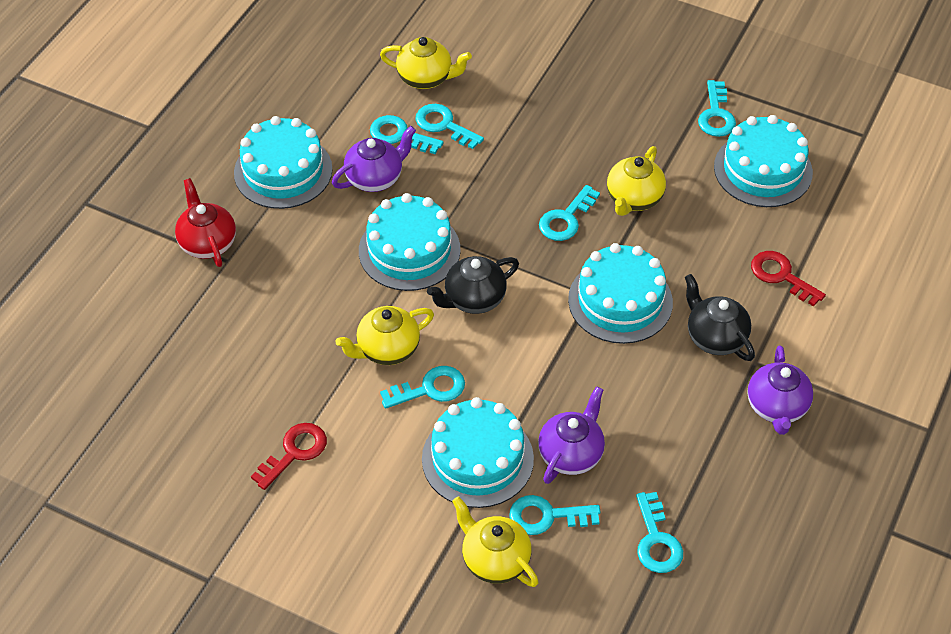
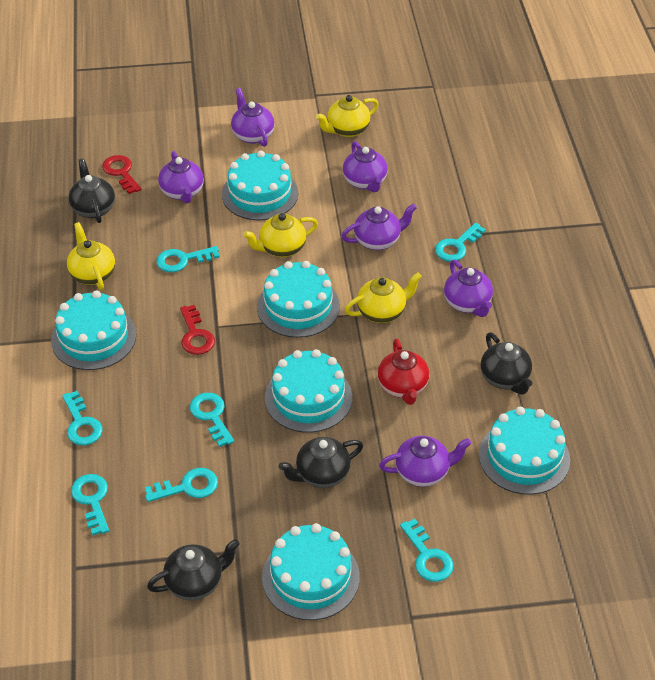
black teapot: [427,256,519,314] [685,274,755,361] = 2 -> [69,158,115,223] [147,539,240,600] [279,437,363,488] [480,332,532,395] = 4
purple teapot: [332,126,416,192] [538,386,605,484] [747,345,813,435] = 3 -> [158,151,204,203] [231,88,275,147] [342,204,417,250] [343,141,388,192] [379,436,471,487] [444,260,493,317] = 6
turquoise cake: [234,116,332,209] [359,193,461,291] [422,397,534,508] [568,243,673,344] [714,115,813,207] = 5 -> [51,291,136,370] [222,150,298,220] [257,261,340,338] [262,523,360,620] [265,349,352,433] [479,407,570,495] = 6

